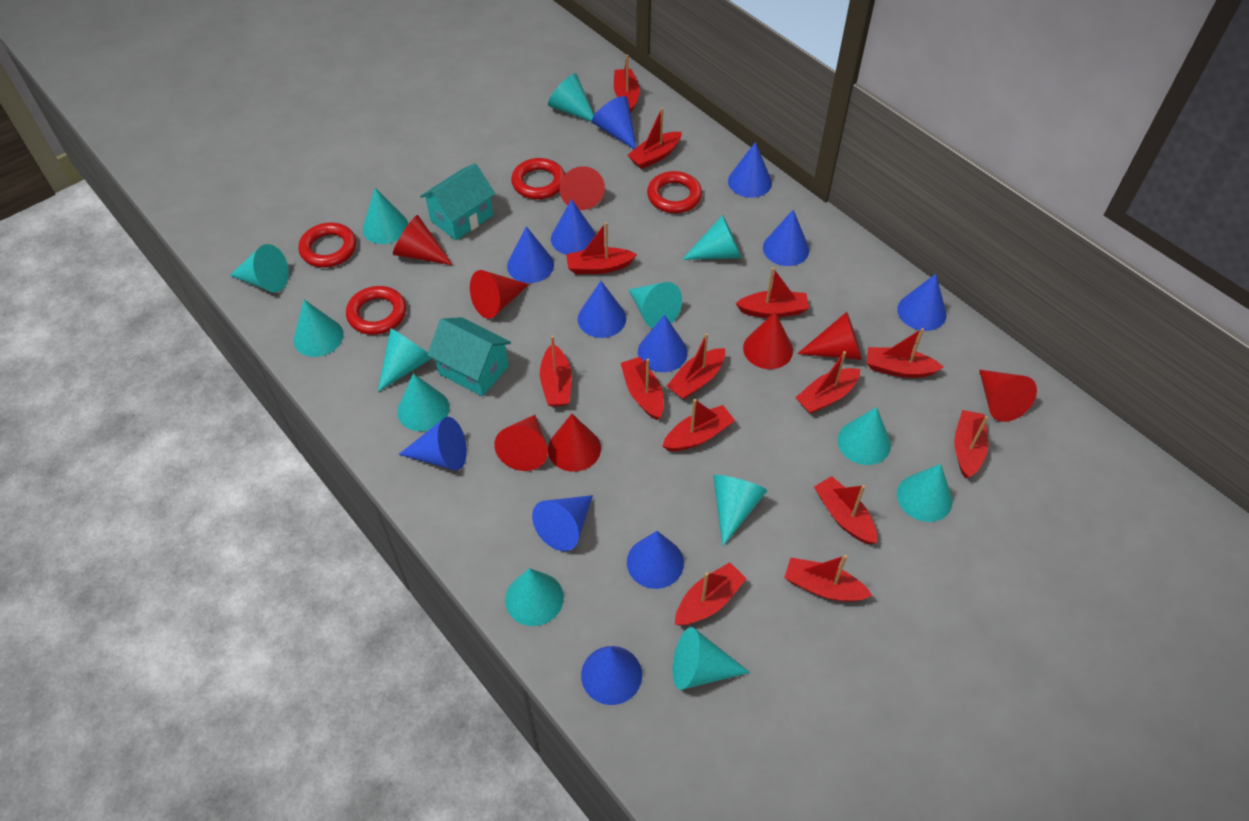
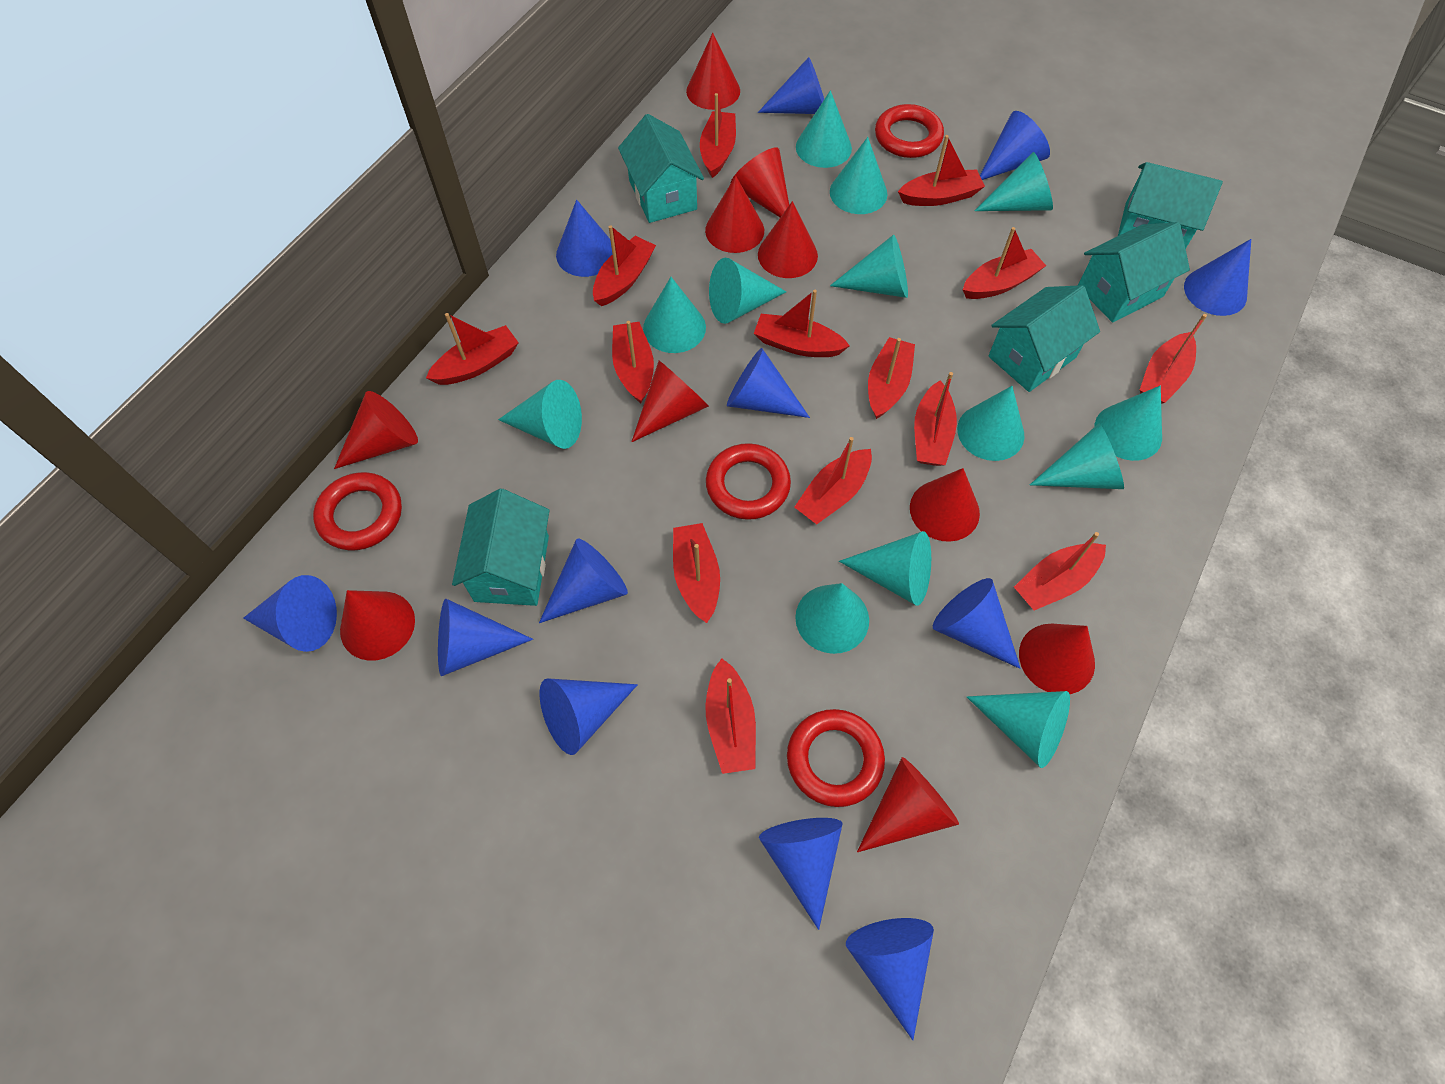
red cone: [393,215,453,265] [470,270,529,319] [494,415,548,471] [548,414,601,472] [559,166,605,210] [743,312,793,369] [797,312,862,360] [979,370,1037,422] = 8 -> [334,391,418,469] [340,590,415,660] [631,361,709,442] [686,33,740,110] [705,176,764,253] [730,148,789,217] [758,201,818,278] [857,757,959,852] [910,468,980,542] [1019,624,1095,694] = 10
turquoise house: [420,163,495,240] [427,317,511,397] = 2 -> [452,489,550,606] [618,114,704,223] [988,285,1100,392] [1078,222,1190,323] [1118,162,1223,249] = 5

